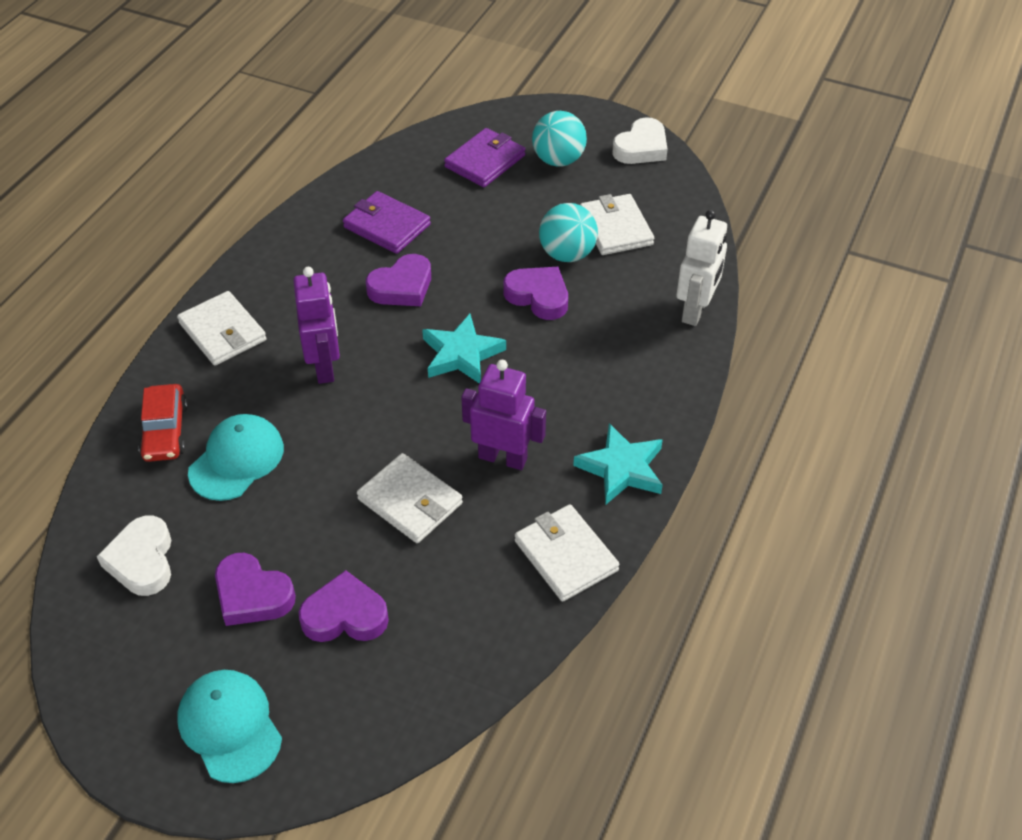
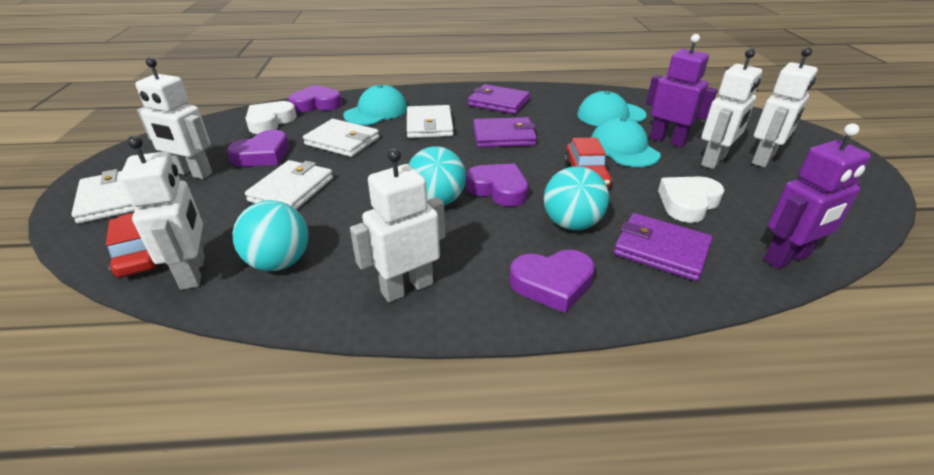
purple wallet: [343,191,431,254] [444,128,525,187] = 2 -> [468,84,530,114] [473,117,537,147] [613,213,713,281] = 3
red car: [139,384,188,462] = 1 -> [106,213,164,277] [564,137,612,188] = 2
turquoise ball: [532,111,587,167] [539,203,598,262] = 2 -> [233,200,308,271] [409,146,466,205] [544,166,609,230] = 3
turquoise cap: [177,670,282,783] [188,414,284,501] = 2 -> [343,84,407,125] [577,91,646,126] [591,117,661,167] = 3
turquoise star: [422,314,506,383] [573,423,663,505] = 2 -> none = 0
white robot: [676,210,727,326] = 1 -> [119,136,205,290] [135,57,212,179] [350,148,445,302] [701,48,762,169] [752,47,818,167] = 5

